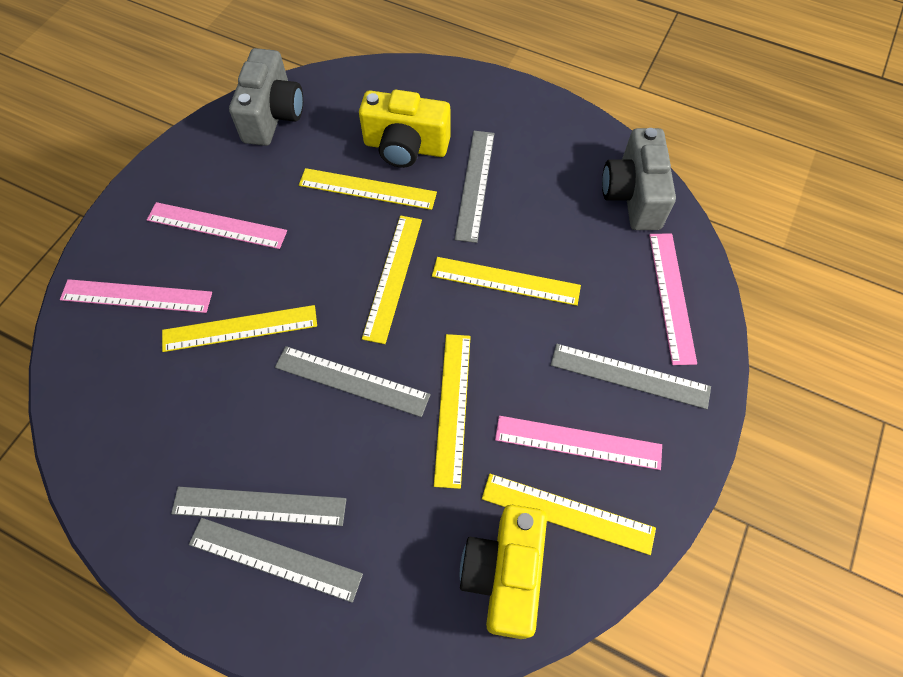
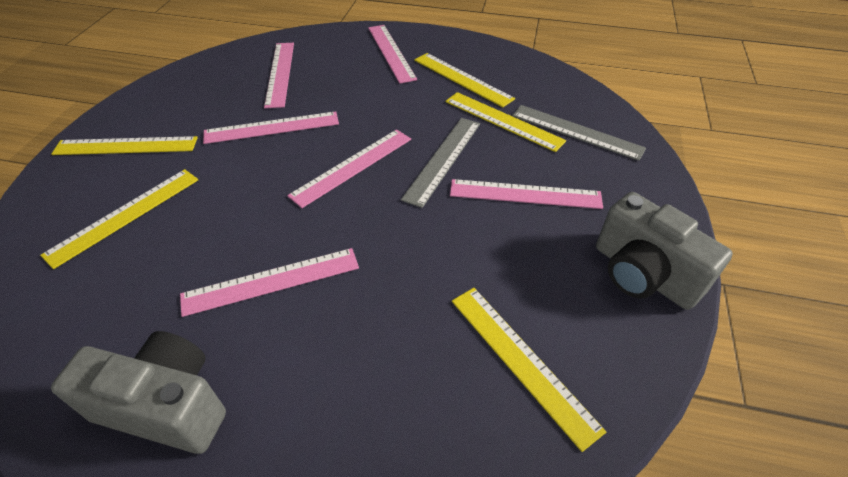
grey ruler: [171,487,346,526] [189,518,363,603] [275,346,430,417] [455,131,495,243] [551,344,711,409] = 5 -> [401,118,480,208] [512,105,646,161] = 2
pink ruler: [60,279,212,313] [147,202,287,249] [495,416,662,470] [649,233,697,365] = 4 -> [180,248,359,317] [203,111,339,144] [264,43,294,108] [287,129,411,208] [368,25,417,84] [450,179,603,209] = 6
yellow camera: [359,90,450,168] [460,505,547,639] = 2 -> none = 0
yellow ruler: [162,305,317,352] [299,168,437,210] [362,215,422,344] [432,257,581,306] [434,334,471,489] [482,474,656,555] = 6 -> [40,169,198,269] [51,136,198,155] [414,53,515,107] [445,92,566,152] [452,288,606,452] = 5

